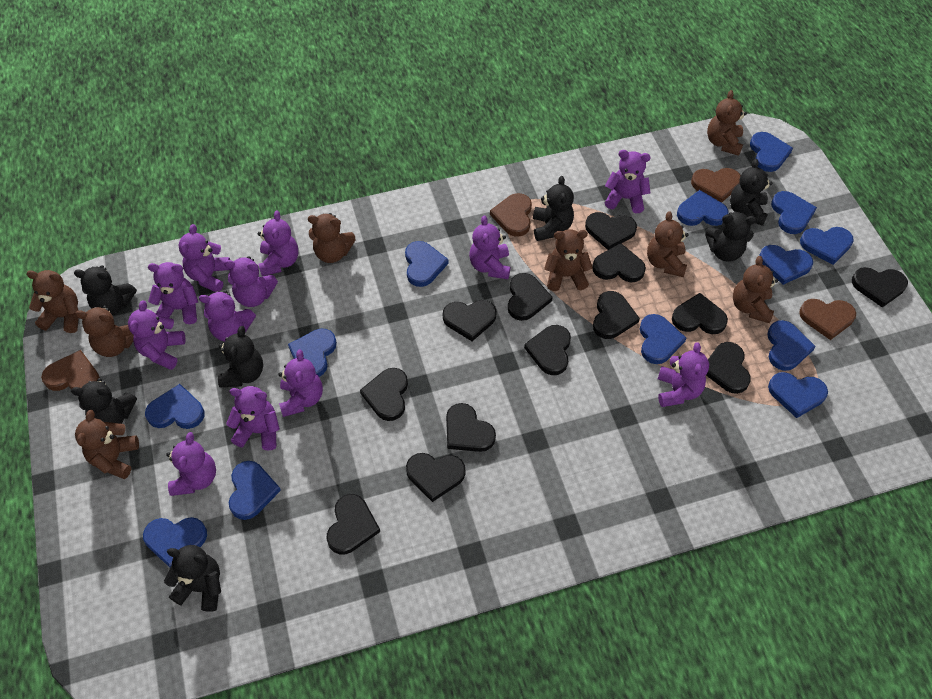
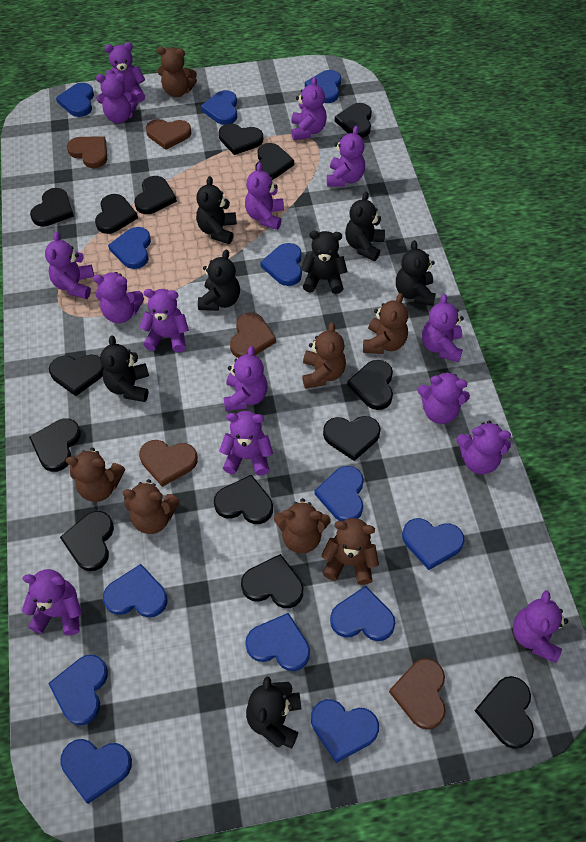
black heart: [327,494,380,554] [360,368,408,421] [406,453,466,502] [443,300,497,341] [446,403,496,452] [508,273,553,321] [524,325,571,375] [585,212,637,250] [592,243,646,282] [593,291,640,339] [672,293,728,334] [706,342,751,394] [852,267,908,308] = 13 -> [29,418,81,472] [30,188,74,227] [49,354,104,396] [60,511,114,571] [95,194,138,234] [134,176,177,214] [214,475,273,524] [219,123,263,155] [241,554,303,608] [255,143,294,179] [323,416,381,461] [335,103,372,138] [347,360,393,410] [474,676,534,749] = 14
brown heart: [41,350,100,391] [490,193,532,237] [691,168,741,203] [799,299,856,340] = 4 -> [67,136,107,168] [139,440,198,487] [146,119,191,150] [230,312,276,358] [389,658,446,730] = 5
brown teddy bear: [26,270,79,333] [75,410,139,479] [76,305,134,357] [308,213,356,263] [544,229,593,291] [647,211,688,277] [707,90,747,156] [733,256,778,323] = 8 -> [66,448,125,502] [123,479,180,534] [157,47,197,97] [274,498,331,553] [302,322,346,389] [321,518,379,585] [363,293,409,354] = 7
purple teddy bear: [128,301,185,370] [148,262,198,324] [166,432,216,496] [179,224,230,292] [199,290,256,342] [224,256,278,307] [226,386,280,451] [257,211,298,276] [279,349,323,417] [469,215,510,279] [605,150,651,213] [658,342,709,407] = 12 -> [22,569,82,635] [45,232,94,299] [93,272,144,323] [96,73,138,124] [105,42,145,102] [139,289,189,353] [219,411,273,476] [223,346,268,411] [245,162,284,230] [291,77,327,140] [327,126,365,187] [418,371,470,424] [422,294,464,362] [456,420,511,474] [513,590,568,663] = 15

